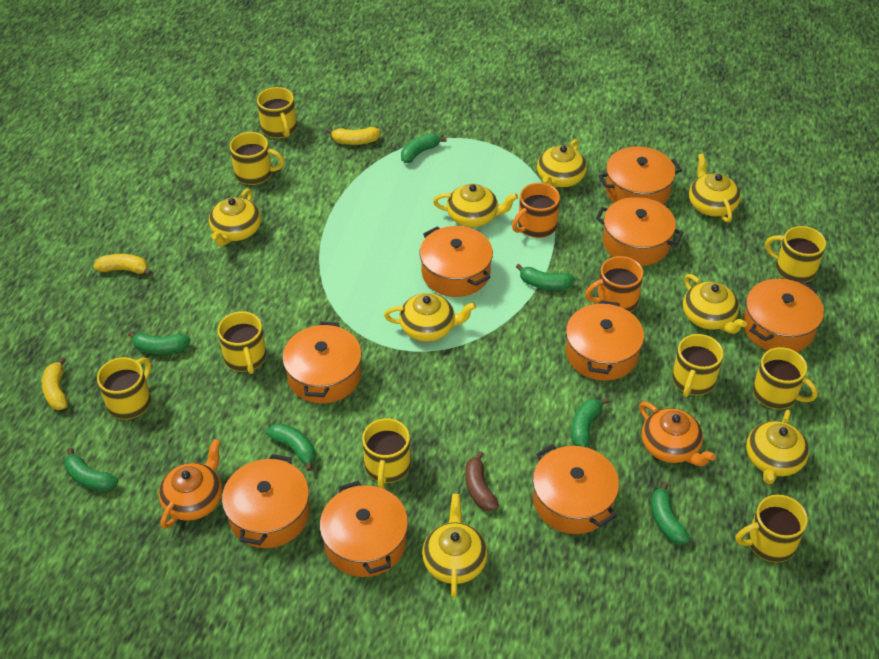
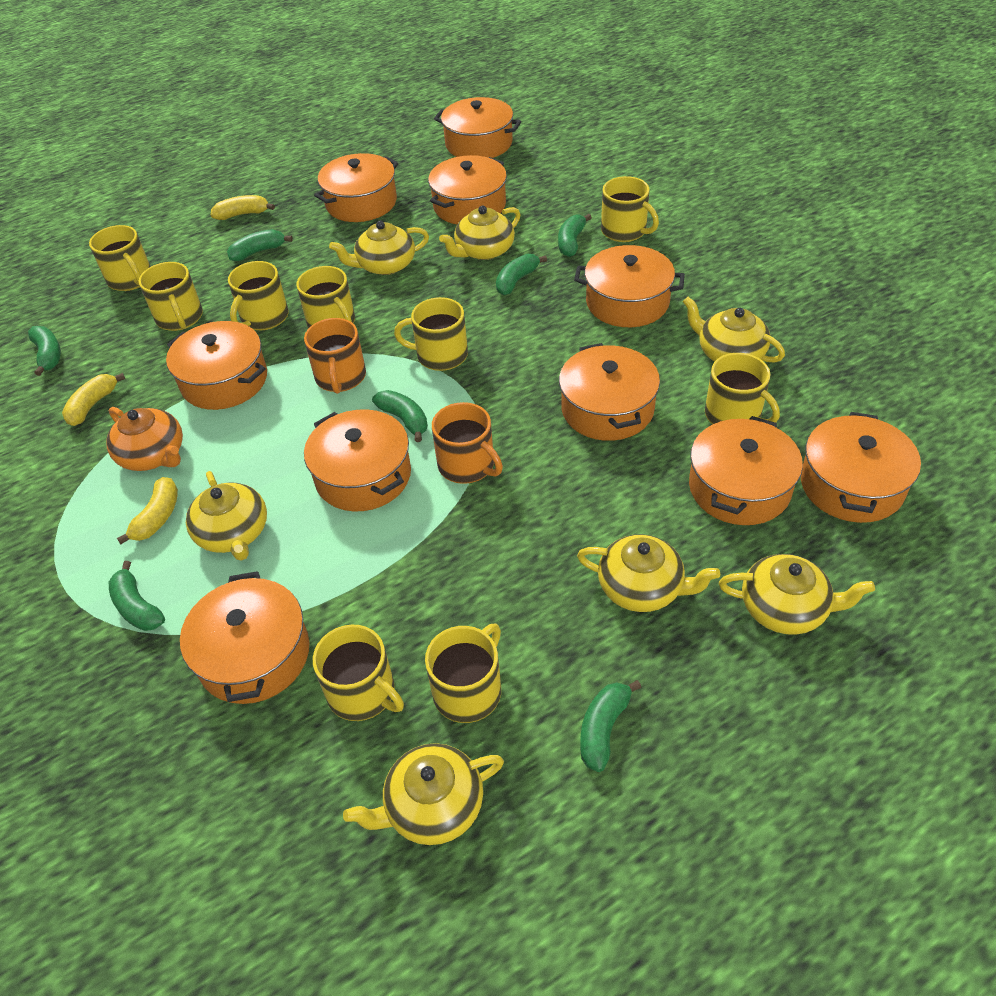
brown banana: [465,451,499,511] = 1 -> none = 0
orange pot: [222,454,310,548] [282,322,362,403] [320,481,408,577] [419,226,493,297] [533,444,619,534] [566,300,644,381] [595,197,684,266] [598,147,682,204] [743,279,824,352] = 9 -> [166,321,267,410] [180,571,309,704] [304,409,411,511] [314,153,399,222] [428,155,507,224] [434,97,521,158] [559,343,660,441] [574,245,685,327] [689,416,803,525] [801,412,921,523] = 10
orange teapot: [159,439,222,529] [639,402,716,466] = 2 -> [106,407,183,471] = 1
yellow teapot: [209,189,261,246] [384,293,476,342] [422,494,488,598] [433,184,518,227] [537,139,587,188] [683,274,747,334] [689,154,741,222] [746,410,809,485] = 8 -> [186,471,267,561] [329,221,429,275] [343,743,504,845] [439,206,521,260] [577,534,720,612] [683,297,785,363] [719,554,875,635] = 7

